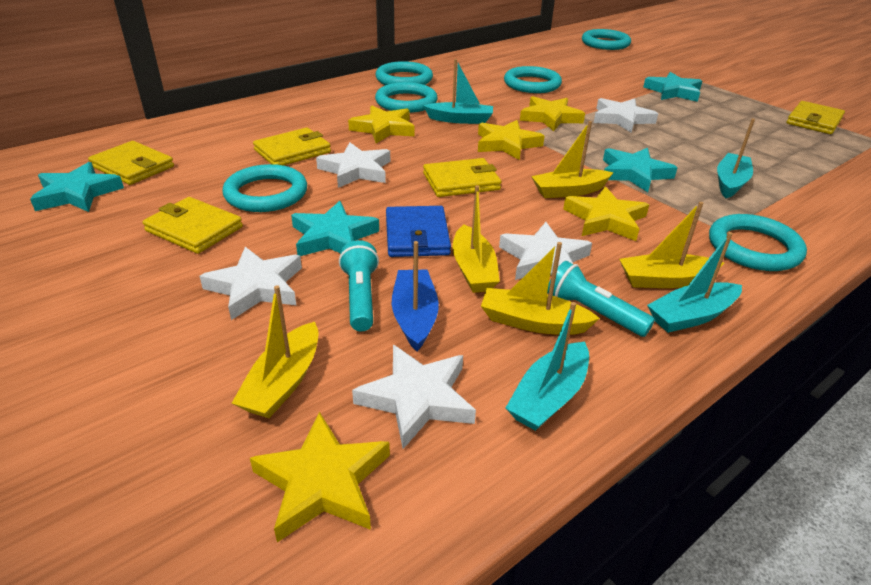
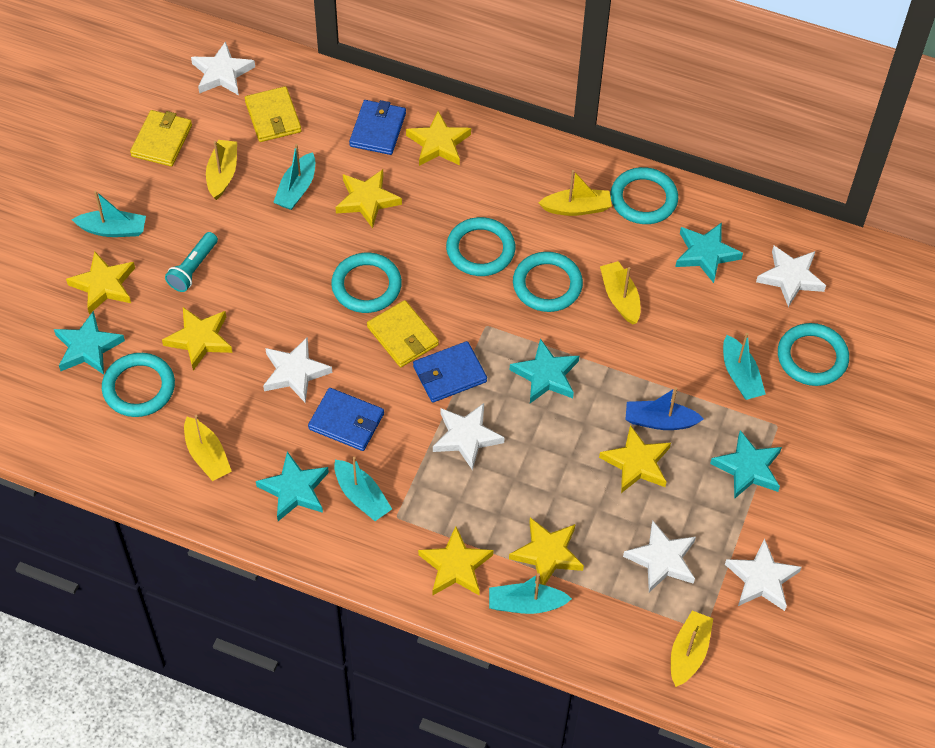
blue wallet: [386,206,451,257] = 1 -> [308,388,384,451] [349,100,406,155] [413,341,487,403] = 3
turquoise boat: [423,59,493,124] [506,302,589,431] [647,232,742,333] [717,119,755,198] = 4 -> [72,191,146,237] [273,144,315,210] [334,457,392,521] [489,573,572,614] [723,333,766,400] = 5
turquoise flashlight: [339,240,379,331] [547,261,655,337] = 2 -> [165,232,218,292] = 1
turquoise star: [30,162,124,212] [291,201,379,256] [603,148,678,192] [643,72,702,102] = 4 -> [54,311,125,375] [256,452,329,521] [510,339,579,403] [675,222,743,283] [710,430,782,499] = 5
white star: [200,247,302,320] [316,142,390,188] [352,345,476,449] [499,222,592,280] [594,98,658,132] = 5 -> [191,41,255,95] [263,337,332,403] [433,403,505,470] [623,521,696,592] [725,539,802,611] [756,246,826,307] = 6
yellow star: [250,412,390,542] [348,105,415,143] [478,120,544,160] [520,96,585,131] [563,186,649,241] = 5 -> [66,251,135,314] [162,307,233,371] [335,169,402,228] [406,111,471,166] [418,526,494,595] [509,517,584,585] [599,425,671,493] = 7
yellow wallet: [88,141,174,185] [142,197,243,254] [253,128,331,165] [423,158,501,197] [786,101,845,134] = 5 -> [130,110,192,167] [245,86,302,142] [367,300,439,367] = 3

